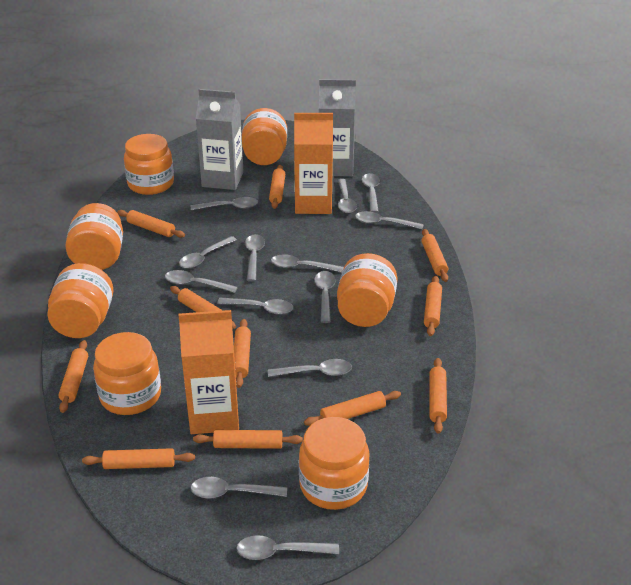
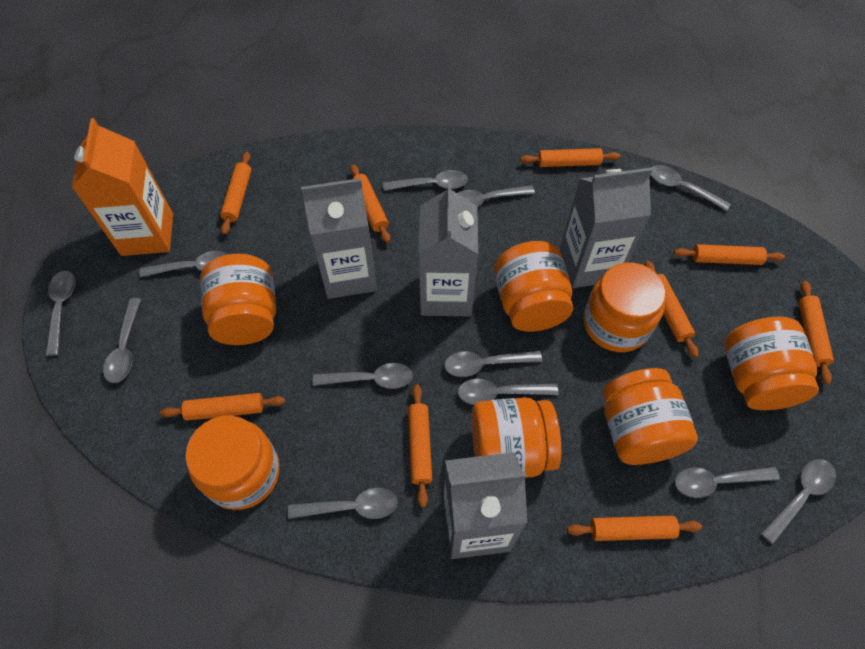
grey carton: [196,89,244,190] [319,79,356,177] = 2 -> [301,178,377,299] [419,182,478,316] [443,452,527,559] [560,168,652,288] = 4
grey spoon: [165,270,238,293] [179,236,237,269] [190,477,287,499] [191,197,258,210] [217,298,293,315] [236,535,339,560] [245,234,265,282] [268,359,352,377] [271,254,344,273] [314,271,336,323] [338,179,357,213] [355,211,424,229] [362,173,380,213] = 13 -> [46,271,76,356] [103,298,141,383] [139,251,228,278] [288,488,398,519] [313,363,413,389] [383,170,468,191] [444,351,542,377] [457,185,535,207] [458,379,559,405] [651,165,731,211] [675,467,780,498] [761,459,836,544] = 12
orange carton: [179,310,239,434] [294,113,333,214] = 2 -> [72,118,173,256] = 1
orange rolling pin: [58,340,88,413] [82,448,195,469] [117,210,185,238] [170,286,236,329] [193,430,303,449] [234,319,251,388] [269,165,285,209] [304,391,401,426] [421,229,448,282] [424,276,442,336] [429,358,447,434] = 11 -> [160,393,285,421] [220,152,251,235] [350,164,390,243] [408,385,432,507] [520,148,620,167] [567,516,702,541] [645,261,699,358] [674,244,785,265] [799,281,834,385] = 9

